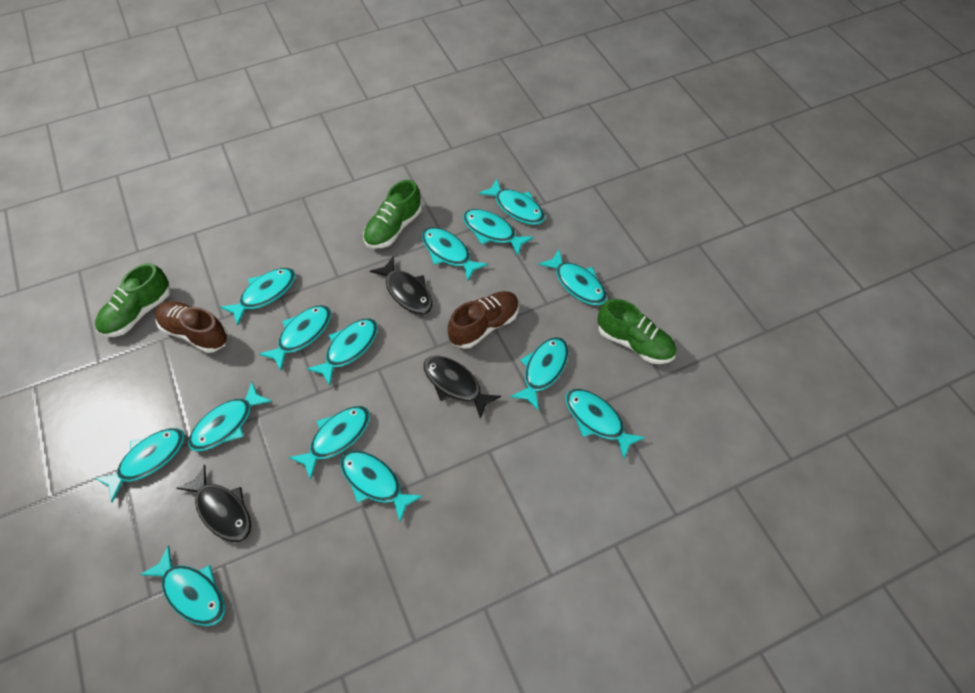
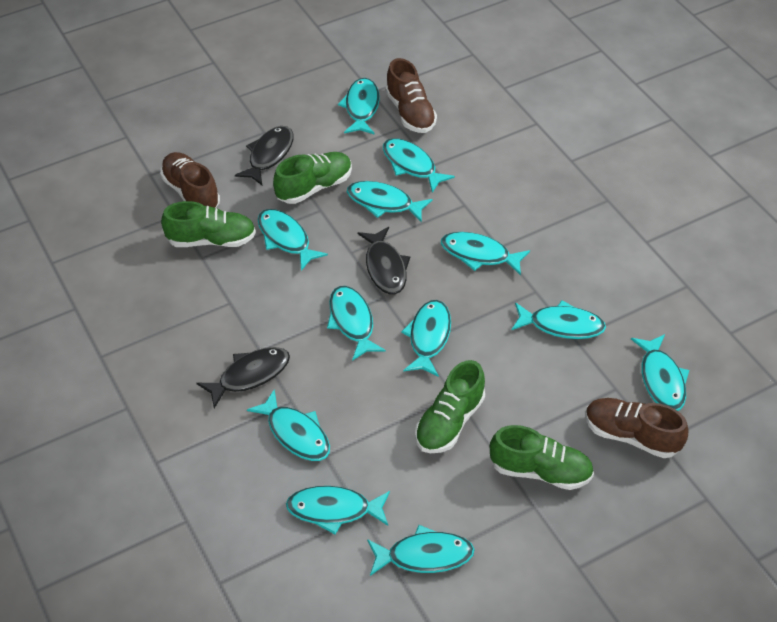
brown shoe: [155,301,228,353] [448,291,519,349] = 2 -> [160,152,220,208] [385,58,437,133] [585,398,688,458] = 3
green shoe: [95,263,171,337] [363,180,422,249] [597,299,676,364] = 3 -> [161,201,256,247] [273,152,352,204] [415,360,485,453] [490,425,594,490] = 4
turquoise fish: [95,428,185,503] [140,545,225,626] [188,382,272,451] [220,268,296,326] [259,305,331,370] [289,406,370,480] [307,318,378,386] [340,450,423,522] [422,227,488,282] [463,209,534,255] [479,178,545,225] [510,337,568,411] [538,250,607,305] [565,389,645,459] = 14 -> [247,390,330,461] [258,209,328,271] [286,486,390,535] [327,286,386,361] [338,78,380,135] [347,181,432,222] [367,525,475,576] [383,138,455,193] [401,300,451,377] [441,232,530,275] [512,300,606,339] [631,334,689,411] = 12

